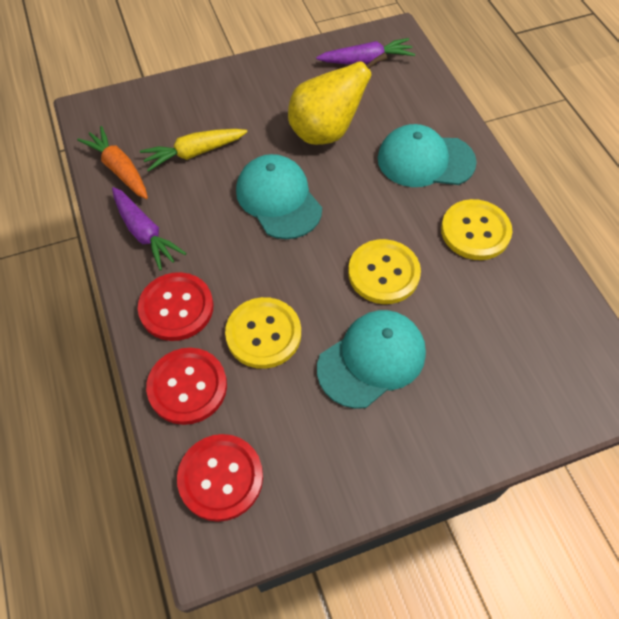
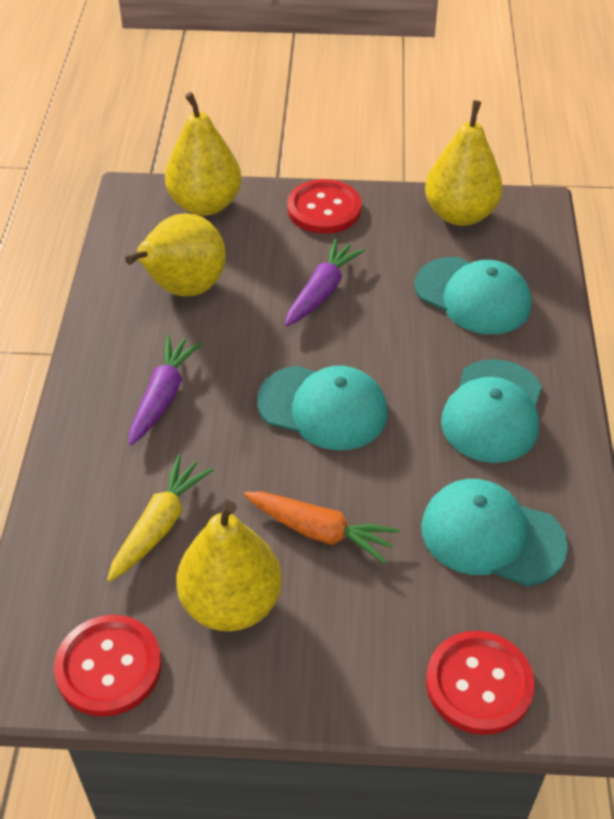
turquoise cap: [236,154,322,239] [317,310,426,409] [378,124,477,187] = 3 -> [257,366,388,450] [415,257,532,334] [421,479,568,587] [441,359,542,463] = 4
yellow button: [225,297,301,369] [348,239,421,304] [441,199,512,260] = 3 -> none = 0
yellow pear: [288,52,388,145] = 1 -> [125,213,226,296] [165,92,242,216] [176,501,282,631] [425,100,503,226] = 4

